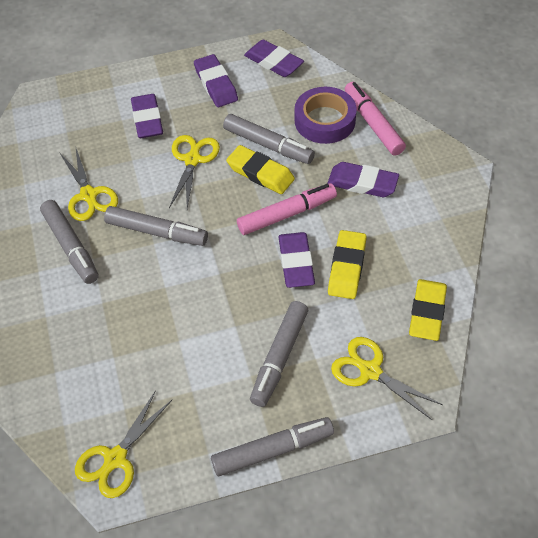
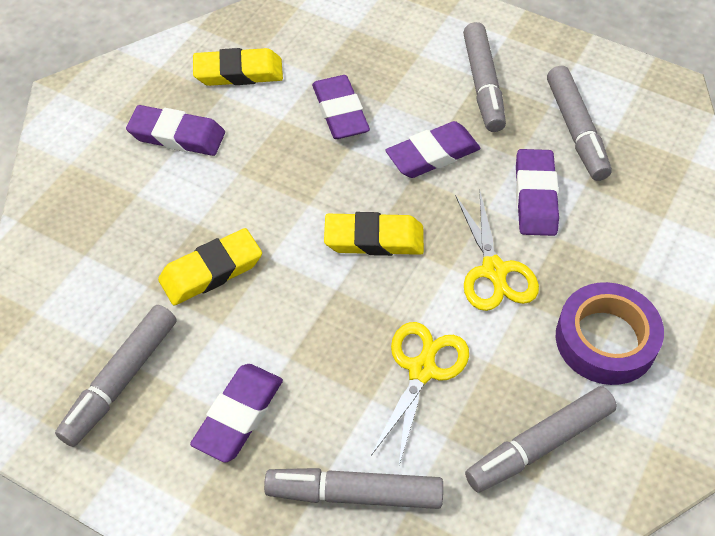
pink marker: [237,183,337,235] [345,82,406,156] = 2 -> none = 0
yellow scissors: [59,149,118,221] [75,390,172,498] [169,135,220,209] [331,337,443,420] = 4 -> [371,322,469,465] [455,190,539,311] = 2

